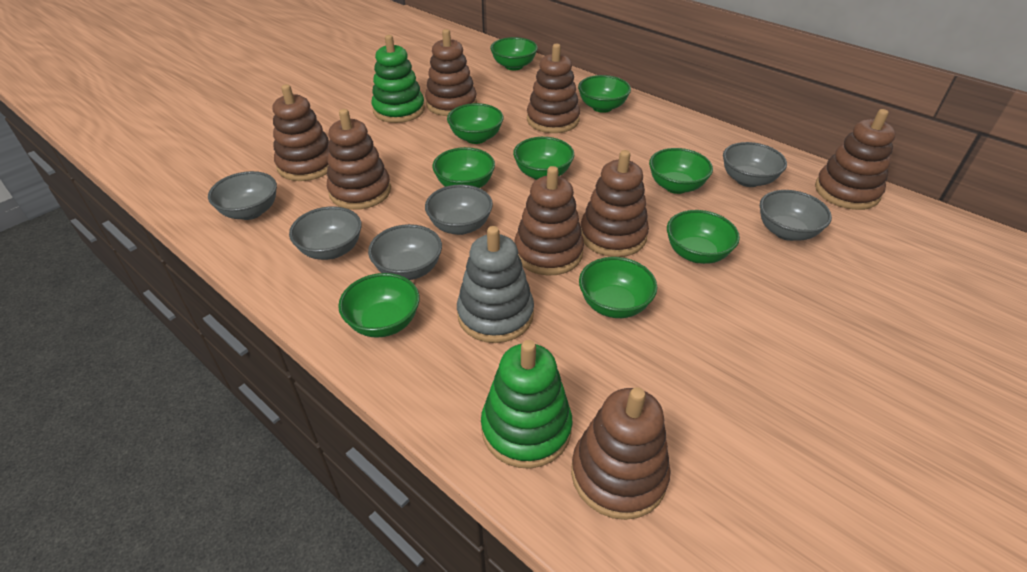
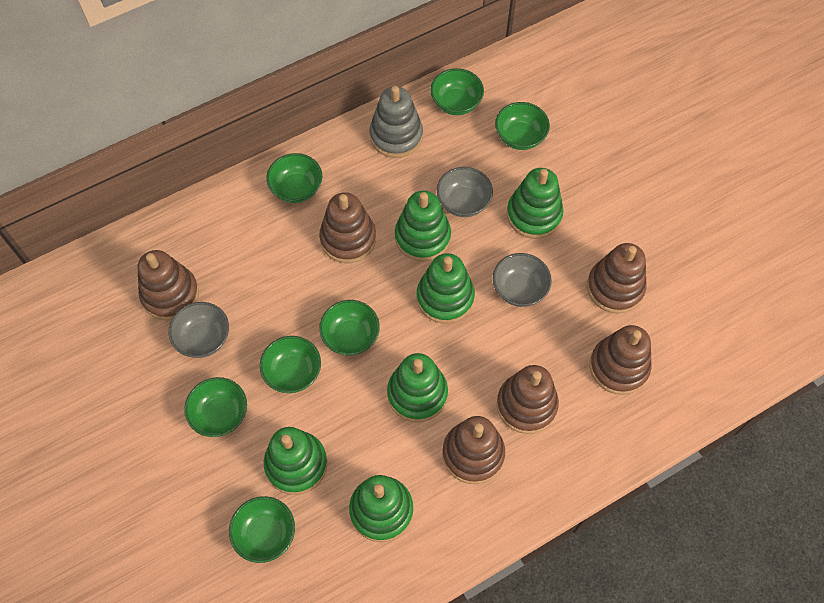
brown stacking toy: [273,84,329,181] [327,109,391,210] [425,29,477,116] [514,166,584,276] [527,44,580,133] [571,387,671,520] [581,150,649,257] [815,109,896,210] = 8 -> [137,250,199,320] [319,192,376,263] [442,416,505,484] [497,365,559,434] [587,243,647,313] [590,325,651,395] = 6
green bowl: [338,273,419,338] [432,147,495,188] [447,103,504,144] [490,37,538,70] [513,137,574,180] [578,75,631,113] [579,257,657,318] [649,148,713,194] [667,210,740,264] = 9 -> [184,377,247,437] [229,496,295,563] [260,336,321,393] [266,153,322,203] [319,300,380,356] [430,68,484,115] [495,102,550,150] = 7
green stacking toy: [371,35,425,123] [481,340,572,469] = 2 -> [264,427,327,495] [349,475,413,542] [387,353,448,422] [395,191,451,262] [417,253,475,324] [507,168,563,239] = 6
grey bowl: [208,171,277,220] [289,206,362,260] [368,224,442,280] [425,184,493,235] [723,142,787,187] [760,190,832,241] = 6 -> [169,302,229,358] [437,167,493,217] [493,253,552,307] = 3

